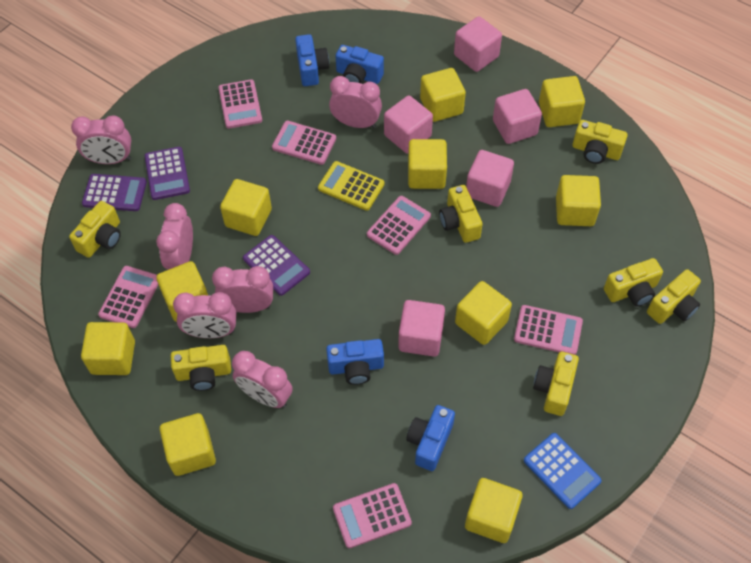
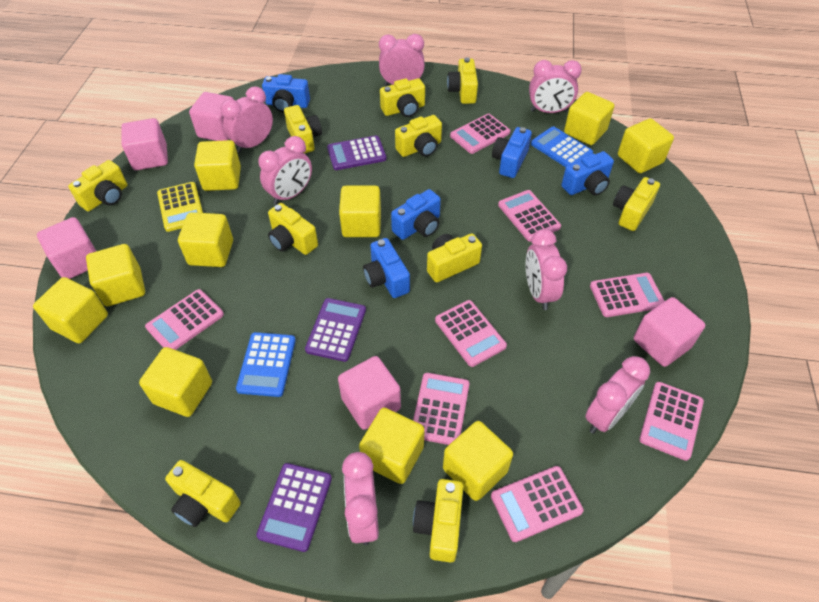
blue calculator: [524,433,602,509] = 1 -> [236,332,296,397] [531,126,593,167] = 2
blue camera: [295,34,329,86] [326,339,384,385] [336,45,384,84] [406,405,455,471] = 4 -> [262,74,310,113] [363,238,410,298] [391,189,441,240] [492,127,532,178] [561,151,614,195] = 5
pink calculator: [98,266,158,328] [218,79,262,129] [272,121,336,165] [333,483,412,548] [367,196,431,255] [514,305,583,355] = 6 -> [145,289,224,350] [413,373,469,445] [435,300,507,367] [450,114,510,154] [491,466,584,542] [498,190,561,242] [590,273,665,317] [639,382,704,461] = 8
pink clock: [71,116,131,164] [156,203,193,269] [173,292,237,338] [212,266,273,313] [232,351,293,408] [329,76,382,128] = 6 -> [221,86,273,153] [258,136,312,205] [342,452,379,545] [379,34,425,86] [526,229,567,310] [529,60,582,113] [585,356,650,434] = 7
yellow camera: [69,201,121,258] [171,345,231,391] [439,185,483,243] [533,352,579,416] [573,120,628,164] [604,258,663,307] [647,269,701,324] = 7 -> [68,160,127,211] [165,460,241,527] [268,203,318,255] [284,105,322,154] [380,78,425,117] [395,115,442,157] [413,479,463,563] [427,233,482,282] [447,57,478,104] [613,177,660,231] = 10

